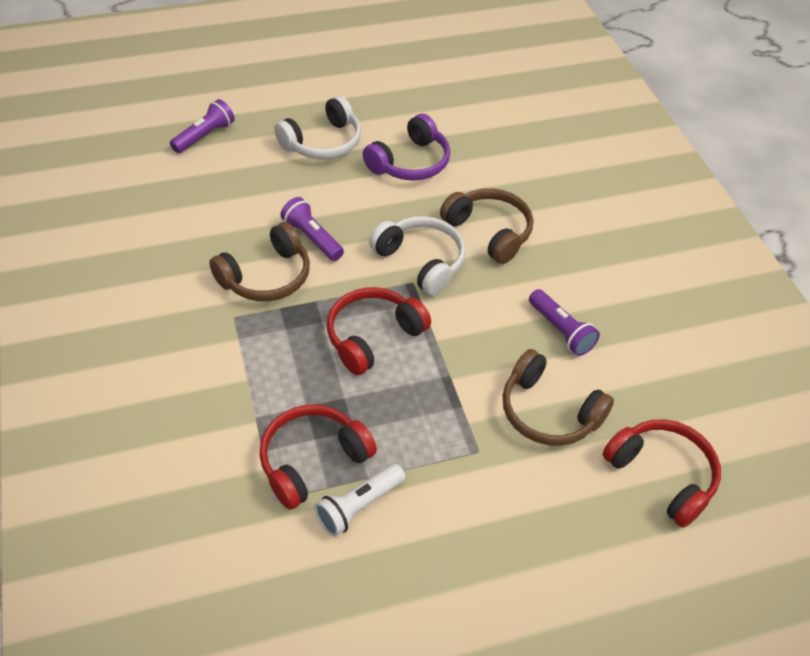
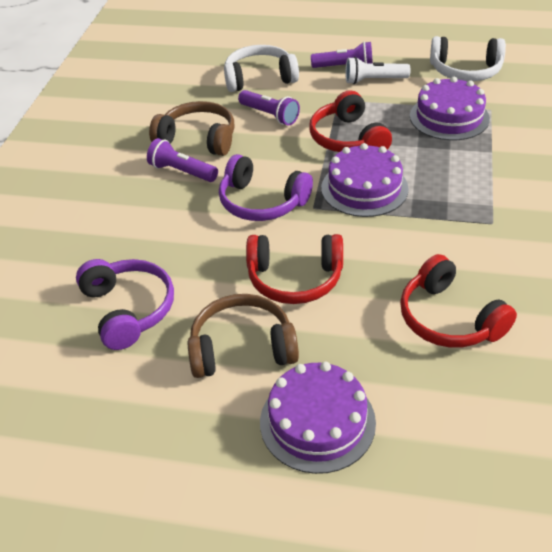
brown headphones: [209,222,310,301] [440,188,533,264] [503,349,614,446] = 3 -> [149,101,234,156] [187,294,299,378] = 2
purple cake: none = 0 -> [260,362,376,474] [321,143,409,217] [410,77,490,141] = 3
purple headphones: [363,114,450,180] = 1 -> [76,259,174,350] [219,154,313,221] = 2

